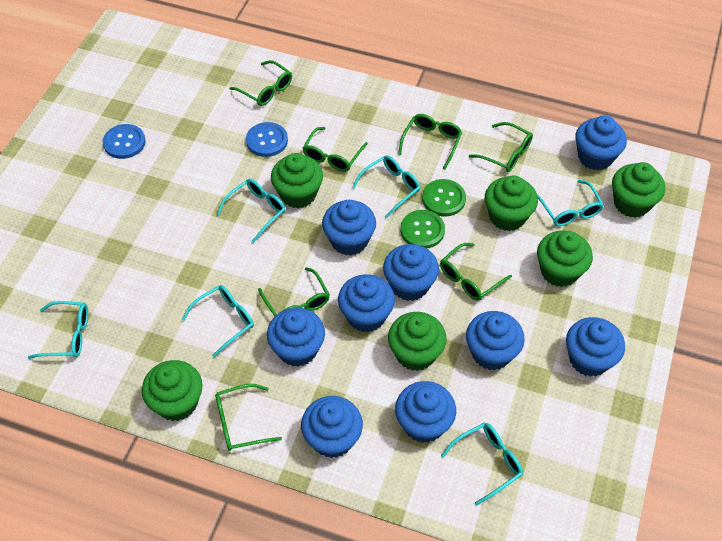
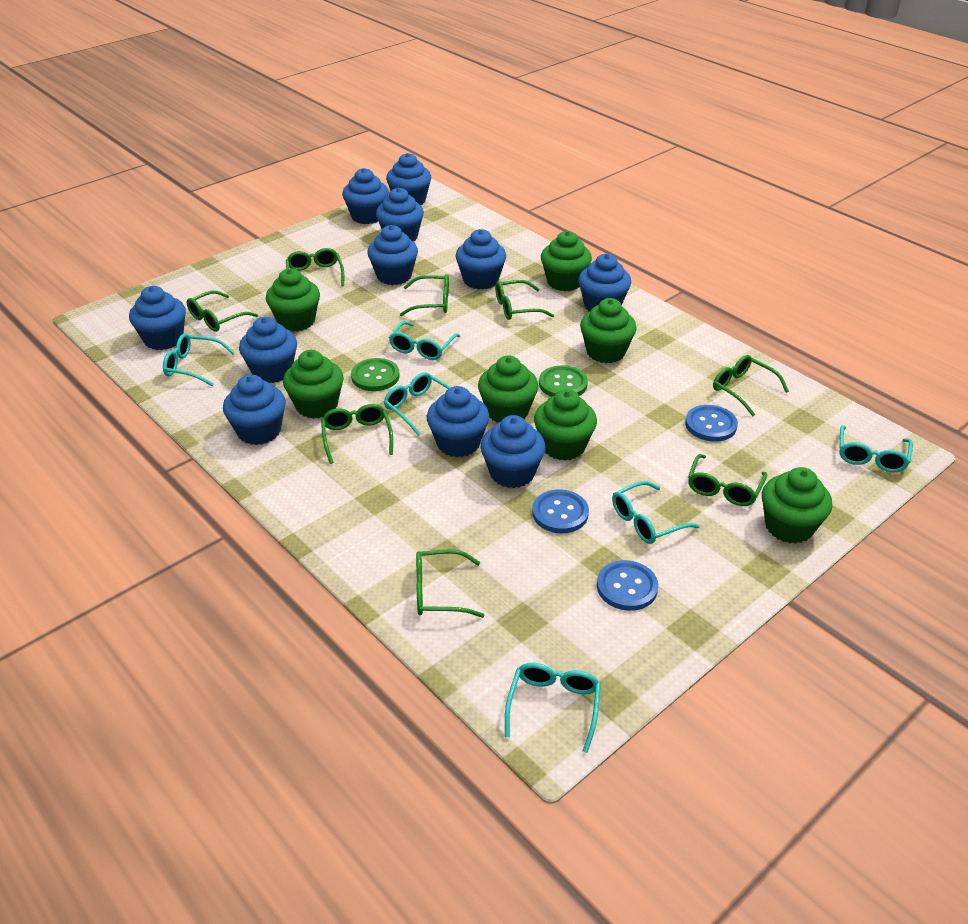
blue button: [103,124,146,159] [246,122,288,157] = 2 -> [532,489,589,533] [597,560,658,611] [685,405,738,441] = 3
blue cupcake: [267,308,325,367] [301,396,363,458] [322,200,376,255] [338,274,395,332] [383,244,439,301] [395,381,456,443] [466,311,525,370] [566,317,625,377] [575,115,627,170] = 9 -> [129,286,186,350] [223,375,286,445] [239,317,297,383] [342,168,389,224] [367,225,418,285] [376,188,424,241] [386,153,431,205] [427,386,489,457] [456,229,506,290] [481,415,546,488] [578,254,631,312] = 11
green cupcake: [142,360,203,421] [271,153,323,208] [388,312,447,371] [485,175,538,231] [537,231,593,287] [612,162,665,218] = 6 -> [266,268,320,332] [283,350,344,419] [478,356,538,423] [534,389,597,461] [541,231,592,291] [580,298,637,363] [762,467,832,544] = 7
green glasses: [215,384,282,451] [230,60,292,106] [258,267,330,317] [303,127,368,172] [398,114,462,170] [440,243,512,301] [469,122,533,172] = 7 -> [186,291,258,332] [286,248,344,287] [321,404,393,464] [400,274,449,316] [416,549,485,618] [495,280,554,320] [688,454,767,506] [713,355,789,416] = 8

